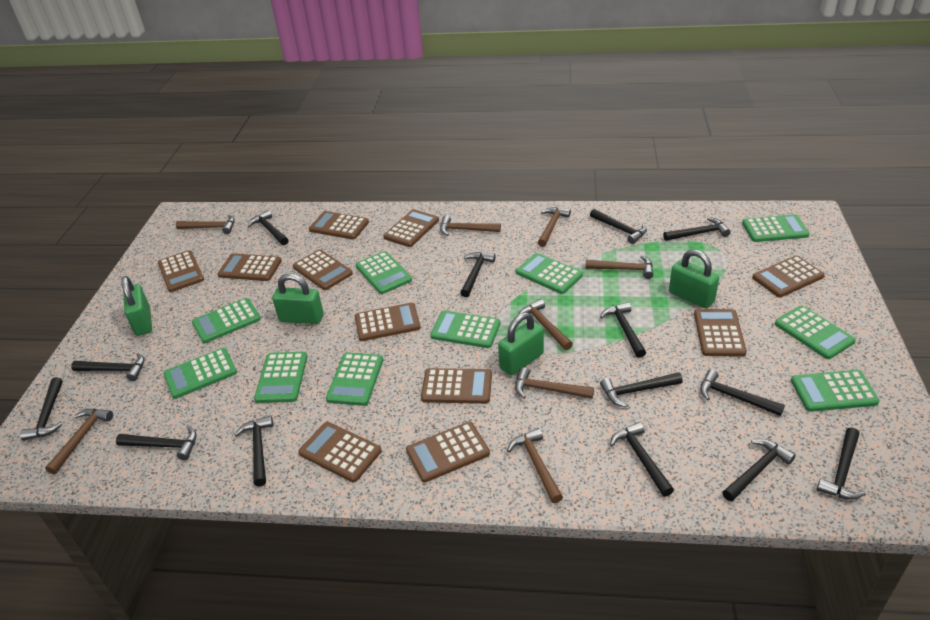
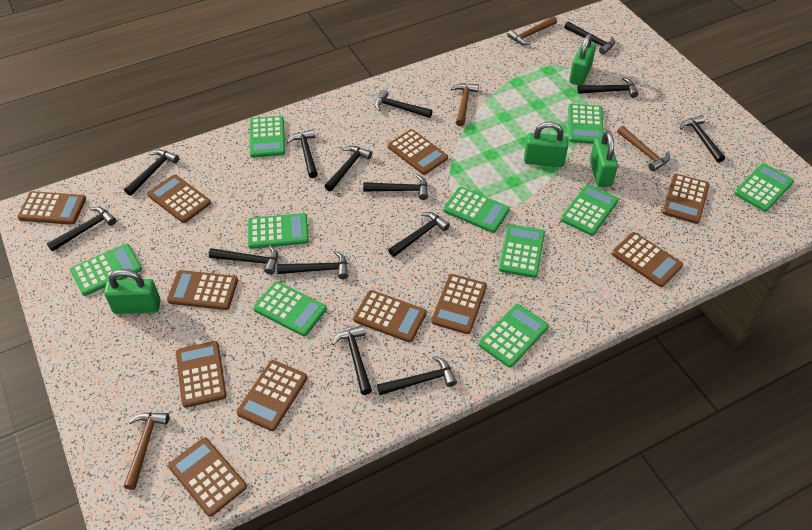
brown hammer: [45,409,113,474] [176,215,235,234] [440,215,501,236] [507,428,563,503] [515,367,594,399] [519,299,573,350] [538,207,571,247] [585,255,653,279] = 8 -> [124,412,169,490] [451,83,479,126] [507,16,557,45] [617,126,670,171] = 4

